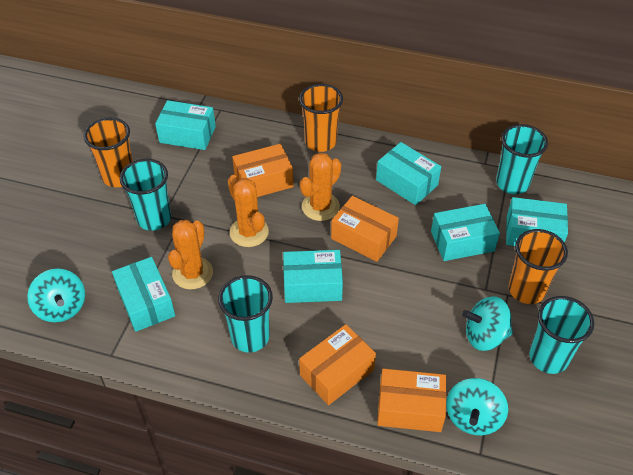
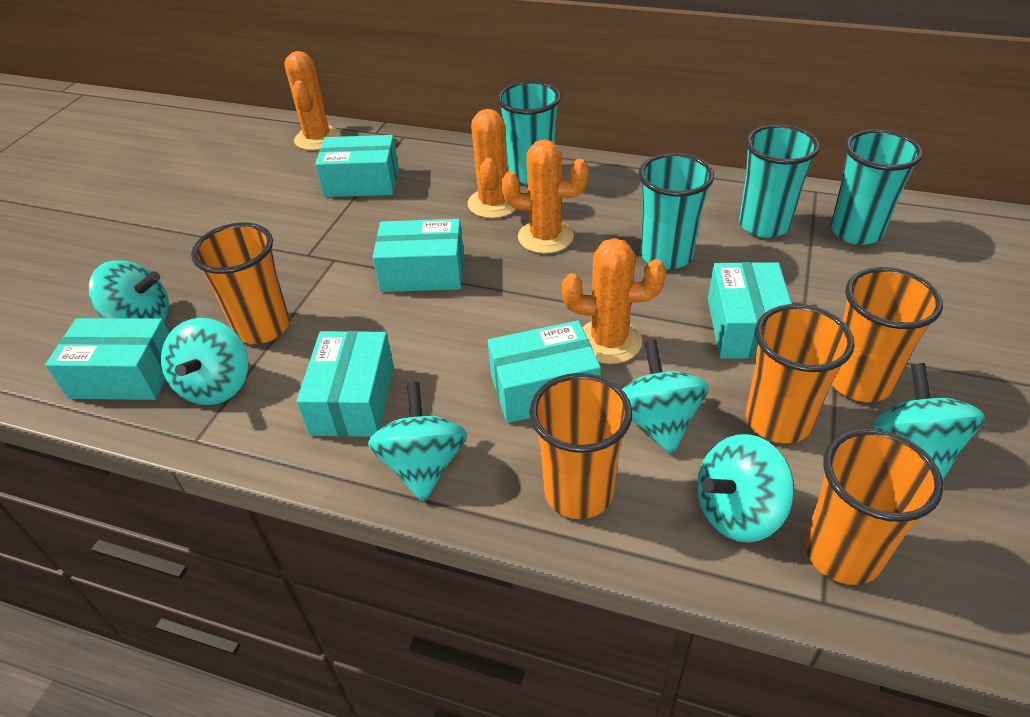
orange box: [232,144,294,197] [299,324,376,405] [331,196,399,262] [377,368,446,432] = 4 -> none = 0
orange cactus: [168,220,213,290] [228,175,269,247] [300,152,341,221] = 3 -> [285,51,341,151] [467,109,517,218] [502,139,588,254] [562,238,666,364] = 4
orange cup: [84,118,133,187] [299,84,343,152] [509,229,568,304] = 3 -> [191,223,290,344] [530,373,632,519] [746,304,855,443] [805,428,943,585] [832,267,943,402] = 5
turquoise spinning top: [27,269,85,323] [446,378,508,435] [462,296,513,351] = 3 -> [88,260,169,322] [161,318,248,405] [368,382,467,502] [622,340,709,455] [697,434,794,542] [872,363,985,479] = 6

